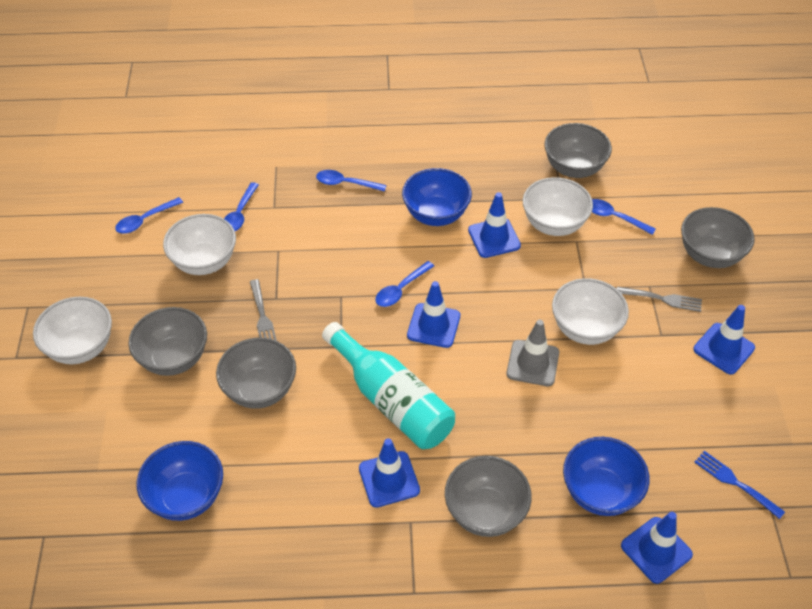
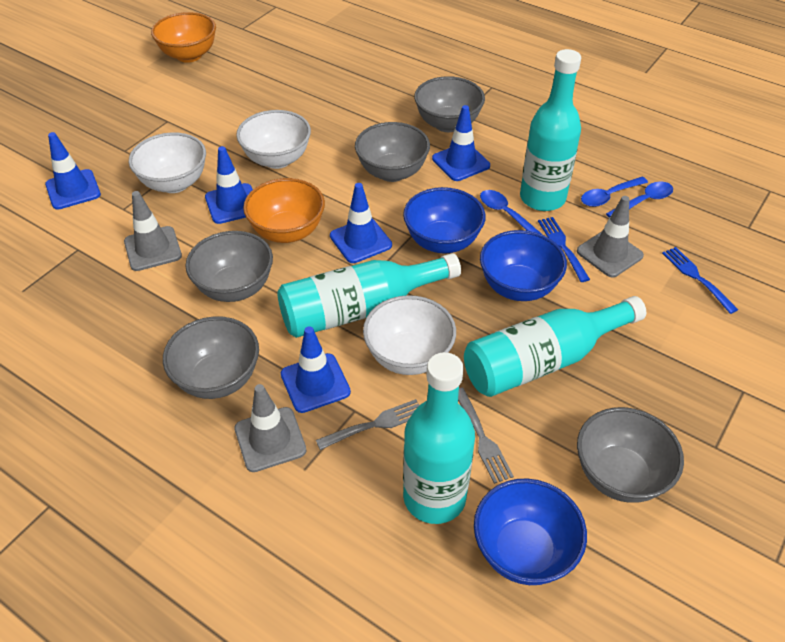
blue fork: [695,451,785,519] = 1 -> [538,217,590,282] [662,247,738,314] = 2
blue spoon: [115,197,183,234] [224,182,259,231] [316,170,387,192] [375,261,434,307] [592,199,656,235] = 5 -> [480,190,543,235] [581,177,648,207] [606,181,673,218] = 3
grey traffic cone: [506,320,559,386] = 1 -> [124,191,182,271] [234,384,306,472] [577,196,644,277] = 3
orange bowl: none = 0 -> [151,12,216,63] [243,178,325,243] = 2
turquoise bottle: [322,322,455,449] = 1 -> [277,253,461,338] [403,352,475,524] [464,296,646,397] [520,49,581,211] = 4
white bowl: [33,297,112,364] [163,214,236,275] [523,177,593,236] [552,278,629,345] = 4 -> [129,132,206,193] [236,110,311,169] [363,295,456,375] = 3

